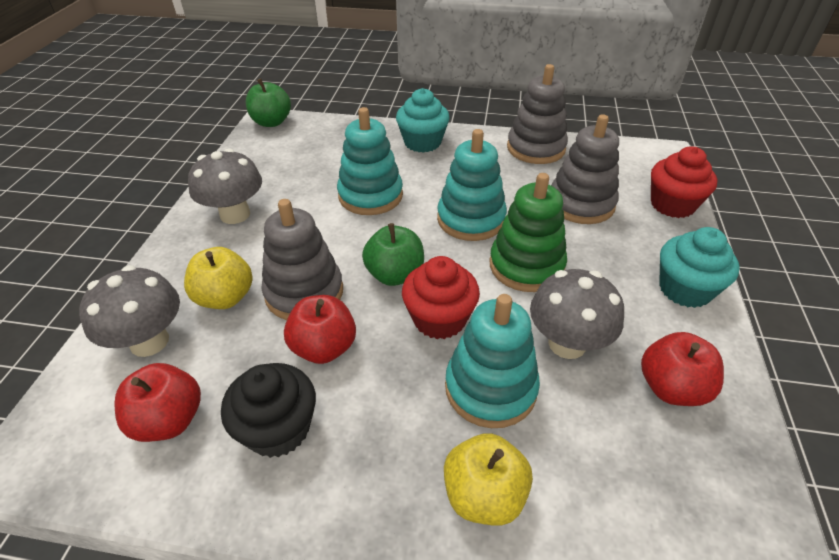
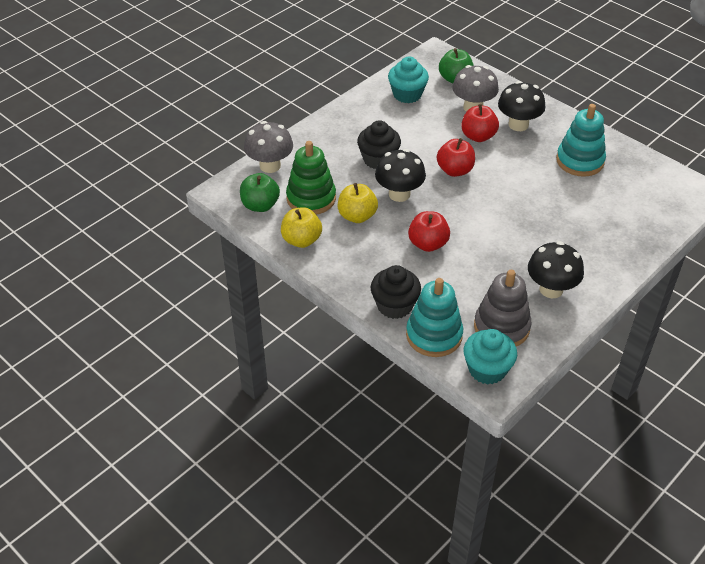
black cupcake: [221,363,316,458] = 1 -> [357,120,401,169] [371,265,421,319] = 2
black mushroom: none = 0 -> [375,149,426,202] [498,81,545,131] [528,241,584,298] = 3
grey mushroom: [79,265,180,357] [188,148,262,224] [530,269,624,359] = 3 -> [244,121,293,173] [452,65,499,112] = 2
grey stacking toy: [261,199,343,320] [507,64,568,164] [551,114,619,224] = 3 -> [474,270,532,346] = 1
red cupcake: [402,256,480,339] [651,146,717,218] = 2 -> none = 0
turquoise stacking toy: [337,107,403,215] [437,129,507,241] [445,294,540,428] = 3 -> [406,278,463,357] [556,104,606,177] = 2

